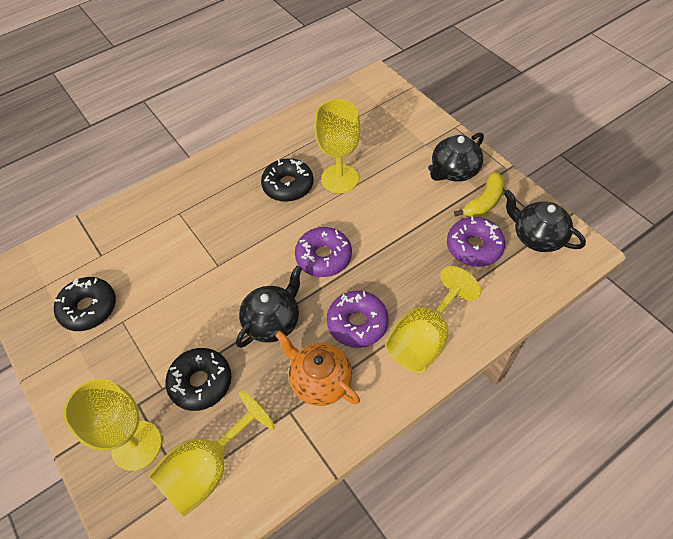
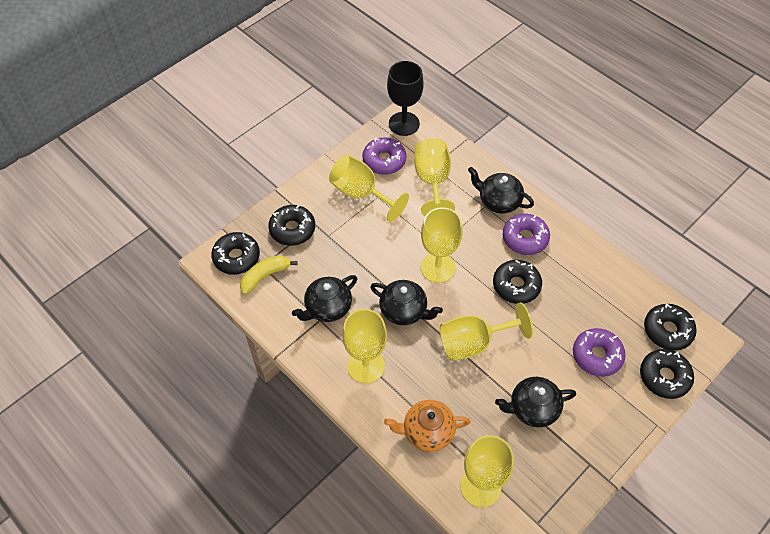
black donut: [54,277,116,331] [165,348,231,411] [261,158,314,202] = 3 -> [211,232,260,275] [268,205,315,246] [493,260,542,304] [640,349,694,399] [644,303,697,351] = 5
black goblet: none = 0 -> [387,61,424,136] = 1
black teapot: [236,266,302,348] [428,132,484,182] [504,190,586,252] = 3 -> [292,275,357,322] [370,280,443,325] [468,167,534,214] [495,377,576,427] = 4
yellow goblet: [63,379,162,471] [148,390,275,516] [314,99,361,194] [385,266,481,373] = 4 -> [329,154,409,222] [342,309,387,384] [414,138,455,216] [421,207,463,283] [440,302,533,361] [460,435,514,507] = 6

